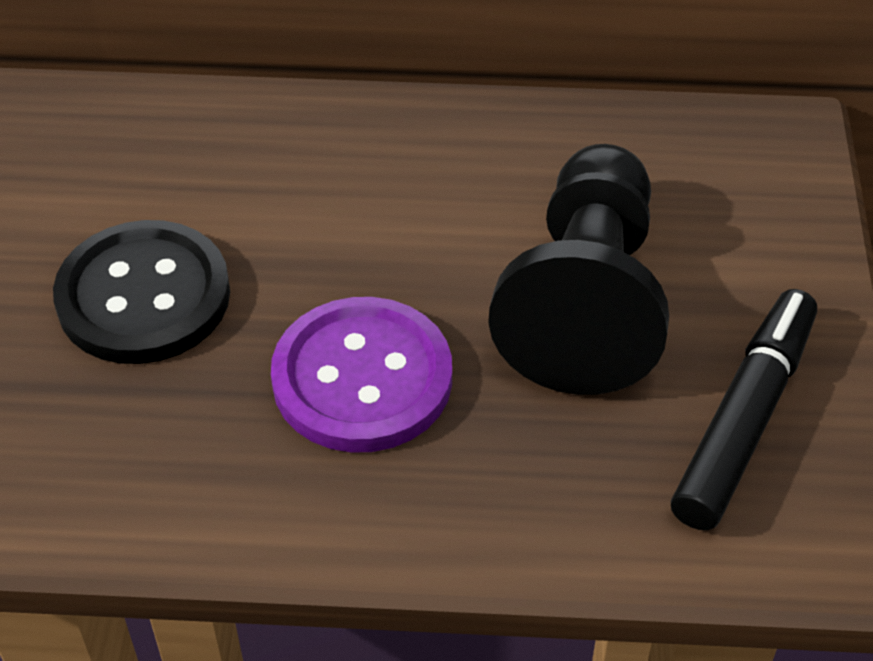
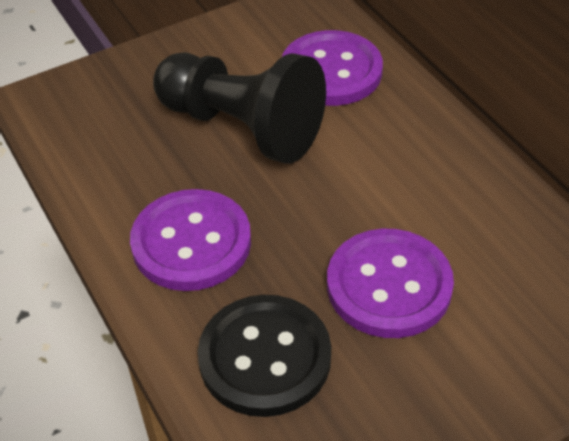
black marker: [671,289,817,530] = 1 -> none = 0
purple button: [271,297,452,453] = 1 -> [130,189,251,291] [281,30,383,106] [327,229,454,338] = 3

